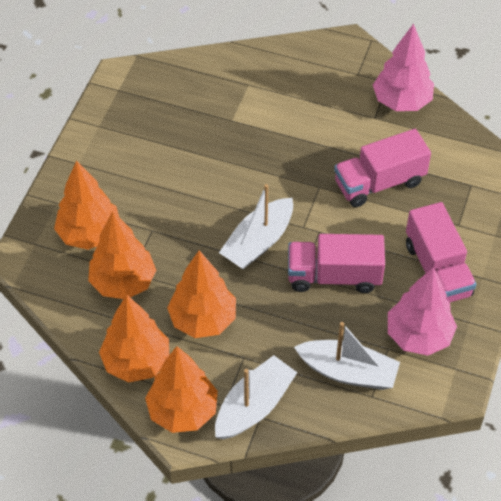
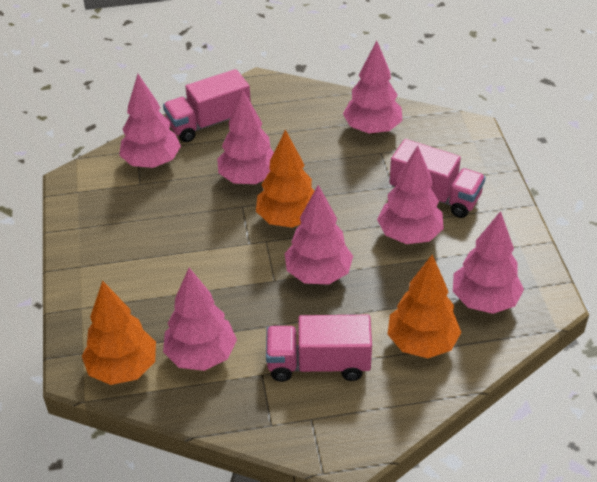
orange tree: [54,161,119,250] [88,211,156,299] [99,295,169,383] [145,346,218,433] [167,250,236,338] = 5 -> [82,281,156,385] [256,130,314,228] [387,254,461,358] = 3
pink tree: [373,24,434,111] [388,267,457,356] = 2 -> [119,74,181,168] [163,268,237,371] [217,89,274,184] [285,185,353,285] [343,40,402,134] [377,145,444,244] [453,211,524,314] = 7
white boat: [215,355,297,439] [219,184,293,269] [294,322,400,390] = 3 -> none = 0

